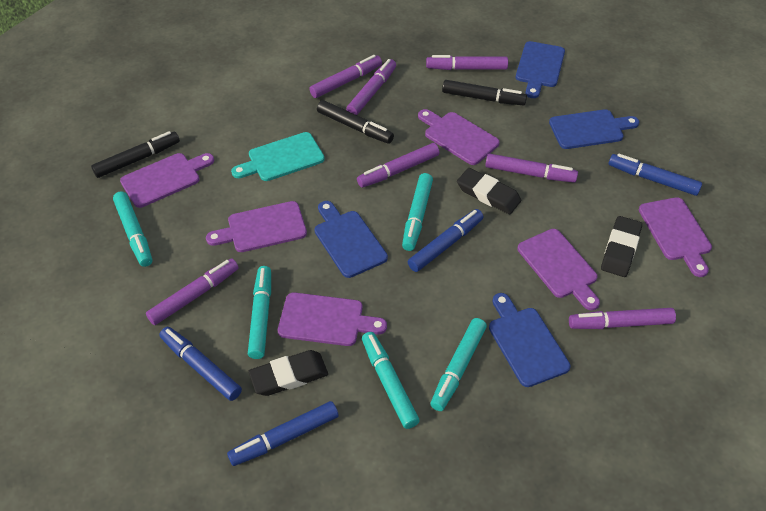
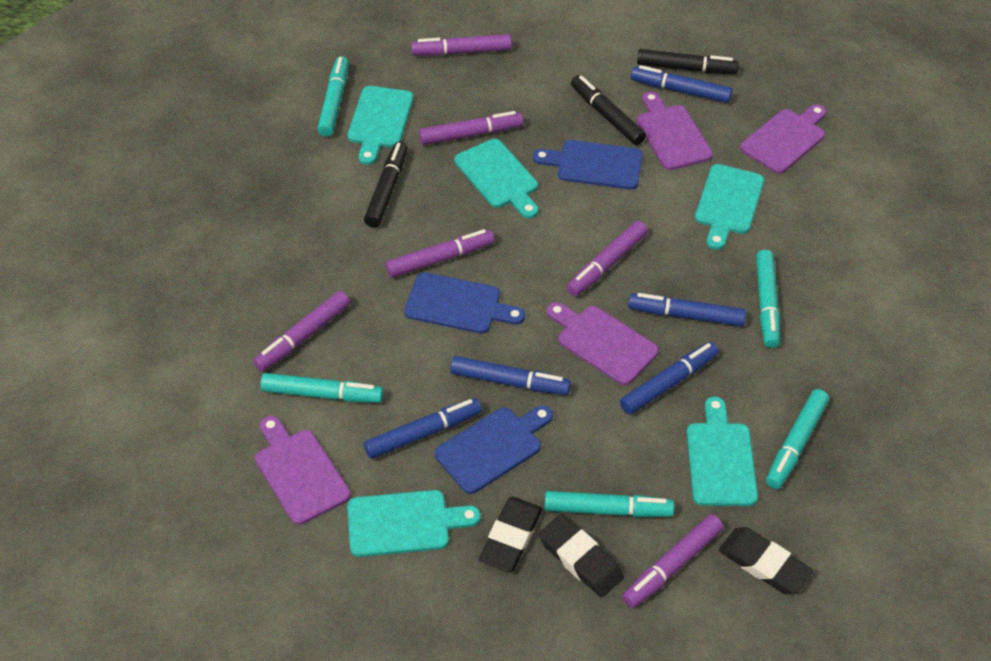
blue cutting board: [314,201,388,278] [489,293,571,387] [516,41,565,98] [549,109,639,149] = 4 -> [404,272,525,334] [435,405,553,494] [533,140,643,190] = 3
blue marker: [159,327,242,401] [227,401,339,466] [408,209,483,272] [609,154,702,196] = 4 -> [364,398,482,459] [450,356,571,395] [620,342,719,415] [628,293,746,327] [631,65,733,103] = 5
purple cutting board: [120,153,214,208] [206,201,307,252] [278,292,387,346] [418,109,500,165] [517,229,600,310] [639,197,712,277] = 6 -> [255,416,351,525] [547,302,659,385] [637,91,713,170] [740,104,826,174] = 4
purple marker: [146,258,239,325] [309,55,382,98] [346,59,396,115] [357,143,440,188] [426,55,508,70] [485,153,578,182] [569,308,676,329] = 7 -> [253,291,350,372] [385,229,494,278] [411,34,512,56] [419,111,523,145] [567,221,648,296] [622,514,723,608] = 6
turquoise cutting board: [231,132,324,181] = 1 -> [347,86,413,165] [347,490,481,557] [454,139,538,218] [687,397,758,506] [695,164,764,250] = 5

